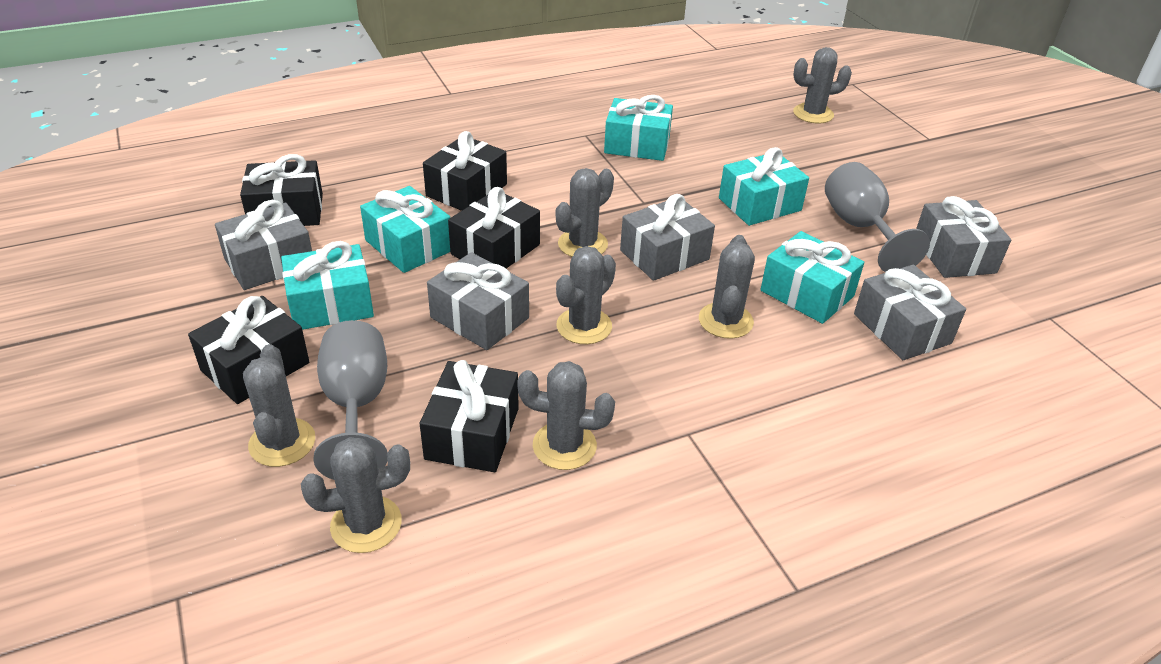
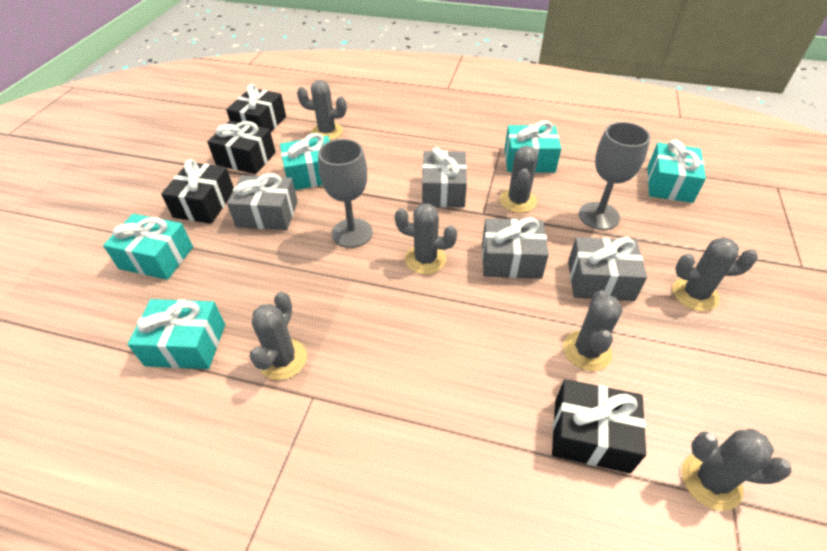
black gift: [188,296,309,404] [240,154,323,226] [420,360,519,472] [423,131,507,211] [448,187,540,268] = 5 -> [161,159,234,224] [207,121,276,174] [226,84,286,132] [552,379,646,473] = 4
grey gift: [215,200,312,290] [427,252,529,350] [620,194,715,281] [854,265,966,360] [916,196,1011,278] = 5 -> [227,173,298,230] [422,147,467,208] [482,217,549,279] [568,237,647,301] = 4

